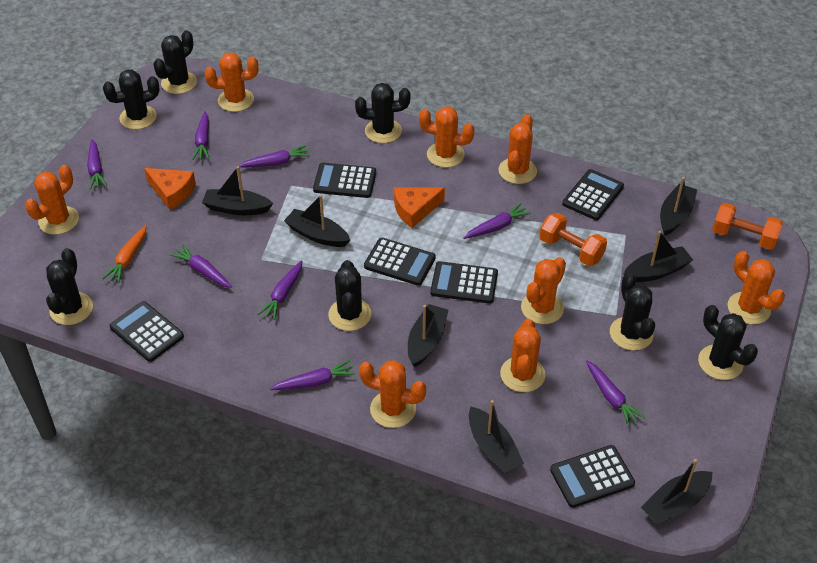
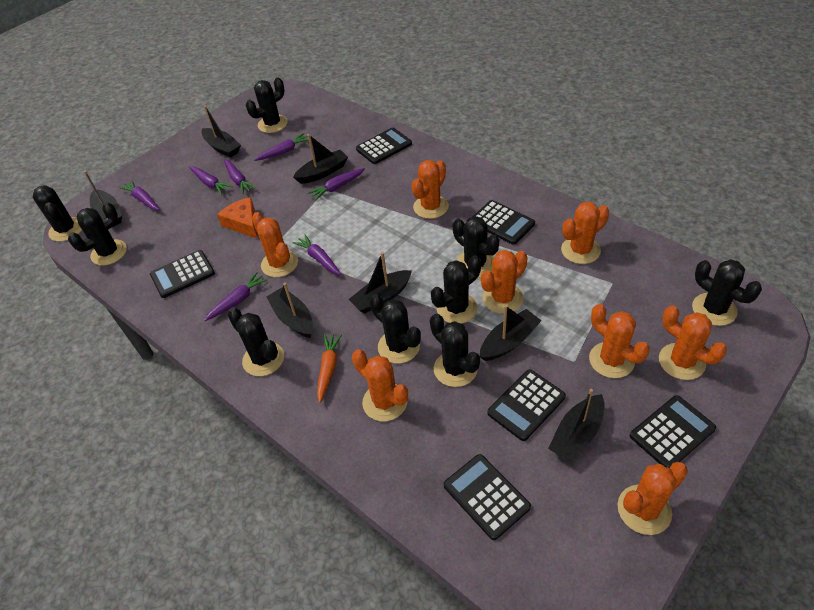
black cactus: [46,248,93,325] [103,70,160,129] [153,30,197,94] [328,260,371,331] [355,83,410,143] [610,273,655,351] [698,305,758,380] = 7 -> [33,185,82,242] [68,202,127,265] [228,307,284,376] [246,78,288,133] [369,294,421,364] [430,314,480,387] [431,255,481,324] [453,216,499,278] [692,259,762,326] = 9
orange cheese: [144,168,196,210] [394,187,445,228] = 2 -> [217,197,258,239] = 1
orange dumbbell: [539,213,607,266] [713,203,783,250] = 2 -> none = 0
purple carrot: [87,139,107,190] [170,244,232,288] [192,111,209,160] [238,145,310,168] [258,260,302,320] [270,360,356,390] [464,203,531,239] [586,360,645,427] = 8 -> [119,180,160,210] [189,166,233,195] [204,272,268,321] [224,159,256,194] [254,133,308,161] [292,234,341,275] [308,168,365,201] = 7

